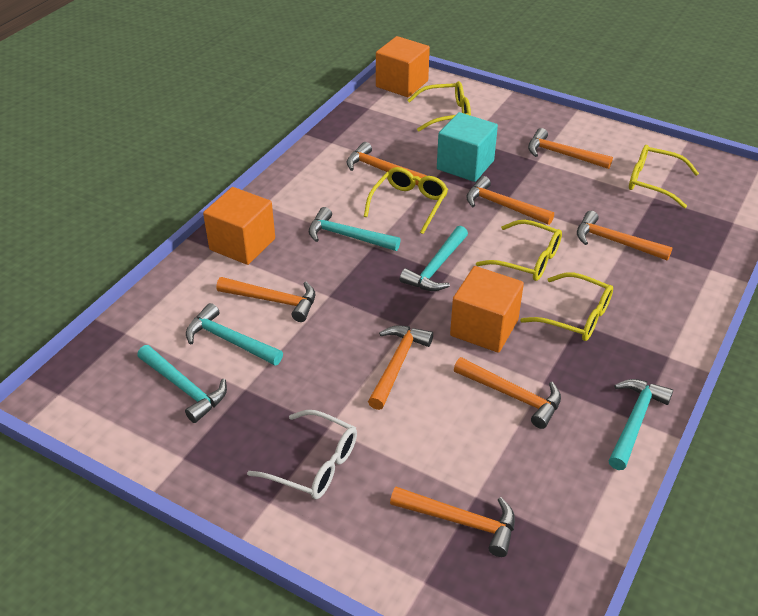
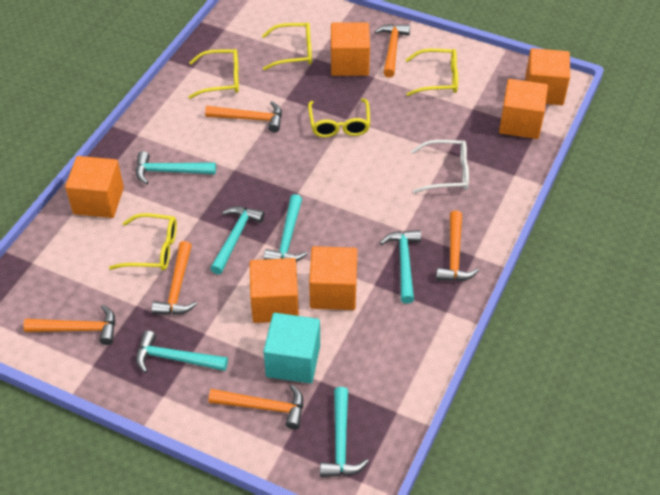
orange cube: [203,187,275,265] [376,36,430,97] [450,266,524,353] = 3 -> [65,156,124,218] [250,258,299,323] [309,246,357,310] [331,22,370,76] [499,79,548,139] [525,48,570,105] = 6
orange hammer: [216,277,315,322] [347,142,427,186] [368,325,433,410] [390,487,515,557] [454,357,561,429] [466,176,554,225] [528,128,613,169] [577,211,673,261] = 8 -> [23,305,115,345] [152,241,197,315] [205,101,282,132] [208,384,303,429] [375,24,410,78] [436,210,479,281] = 6
turquoise hammer: [137,345,227,423] [186,303,283,366] [309,207,400,251] [400,226,468,291] [608,379,673,470] = 5 -> [136,151,216,184] [136,330,228,373] [210,206,265,275] [264,194,307,262] [320,387,369,477] [380,230,421,304] = 6

